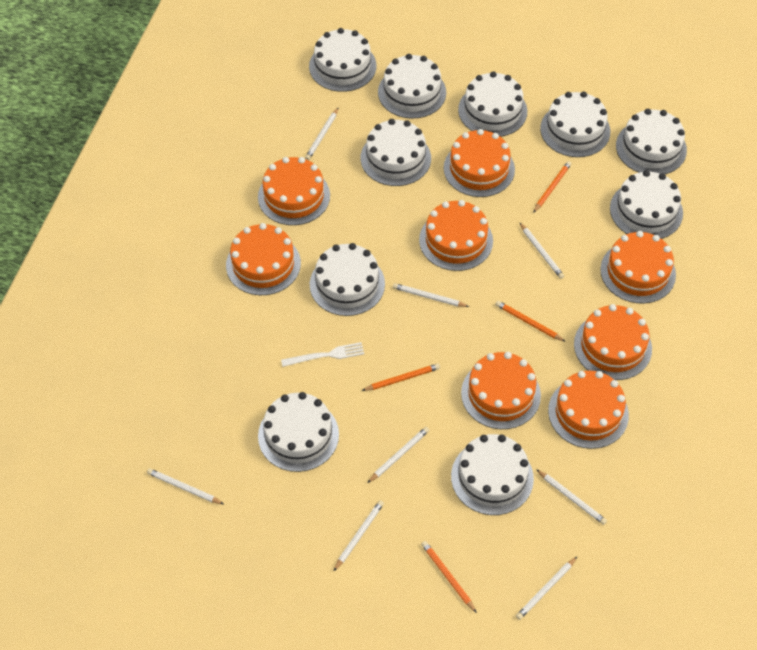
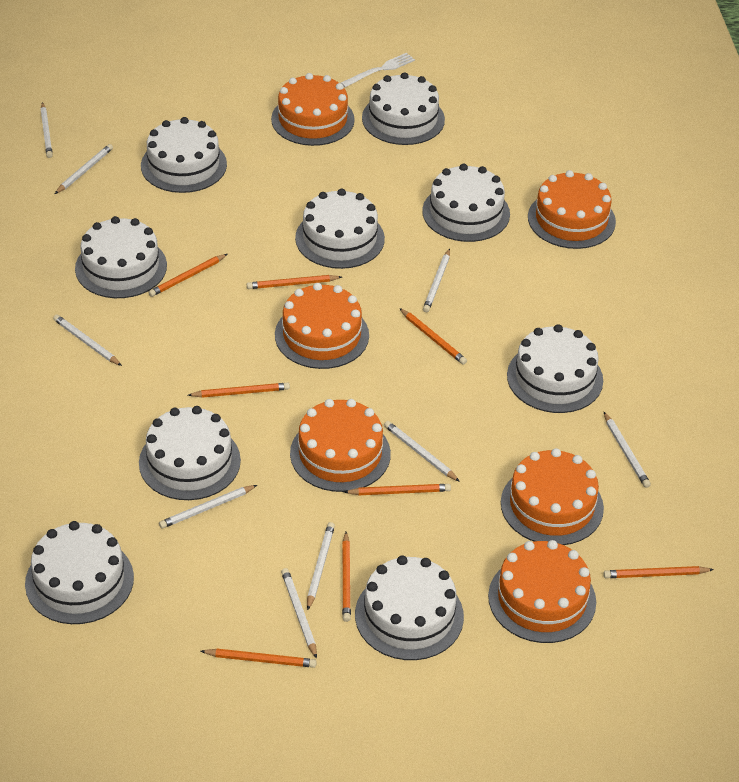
orange cake: [226,223,301,295] [258,157,330,225] [419,200,493,271] [444,129,515,197] [461,352,541,429] [548,371,629,449] [574,304,652,380] [600,231,676,303] = 8 -> [271,73,355,146] [275,283,369,369] [290,399,391,492] [488,540,596,643] [501,448,604,545] [528,170,616,249] = 6
orange pencil: [362,363,440,391] [421,541,477,613] [495,301,566,342] [533,161,571,213] = 4 -> [148,254,227,297] [188,383,290,398] [201,649,317,668] [247,275,342,289] [342,532,351,622] [344,484,451,495] [399,308,467,365] [603,566,714,578] = 8
white cake: [258,392,339,472] [309,28,377,92] [310,243,385,316] [361,119,431,186] [378,54,446,118] [451,434,534,515] [458,71,527,137] [540,92,610,157] [610,170,683,239] [616,109,687,174] = 10 -> [25,521,134,624] [75,216,167,298] [139,406,241,500] [141,117,227,193] [295,189,385,269] [355,555,464,660] [362,72,445,145] [422,164,510,242] [507,324,603,413] = 9
white pencil: [147,468,224,504] [305,107,339,160] [334,500,384,571] [368,427,429,483] [393,283,469,307] [516,557,577,620] [519,222,564,279] [536,469,607,525] = 8 -> [40,102,53,158] [53,315,122,366] [55,144,113,194] [159,485,257,529] [281,568,317,659] [307,522,335,610] [384,421,460,482] [423,249,450,312] [604,412,651,488] = 9

